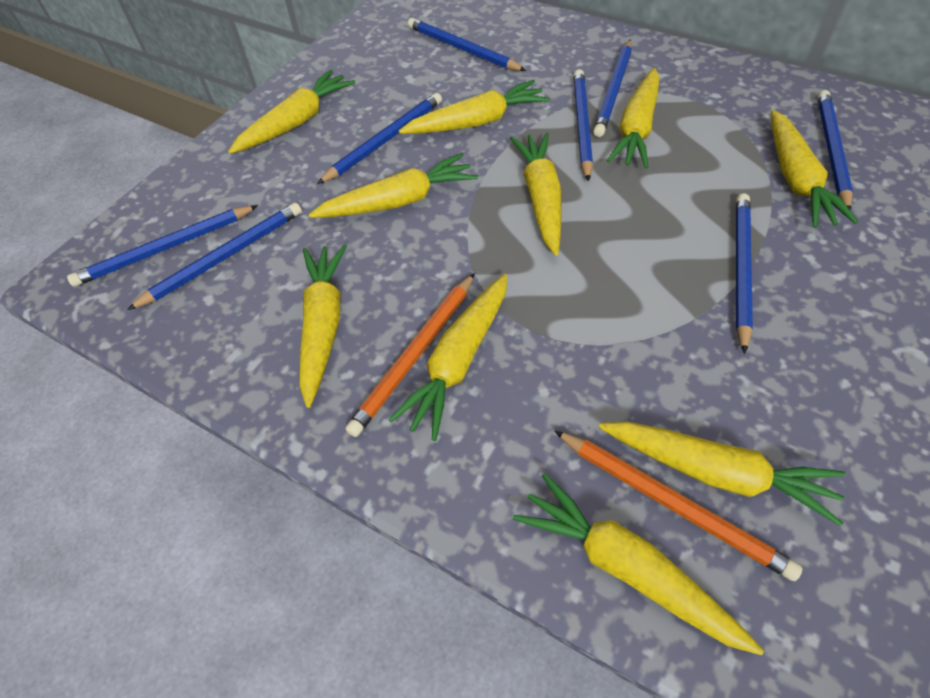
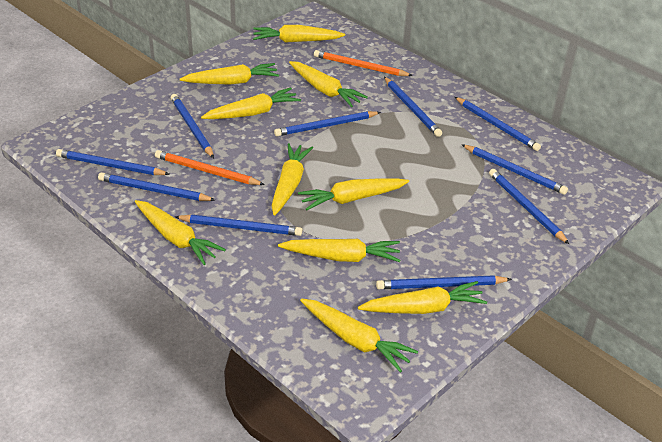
blue pencil: [67,205,258,287] [127,202,302,310] [317,93,442,184] [408,18,526,71] [573,69,593,182] [593,39,632,137] [736,193,753,354] [817,90,853,210] = 8 -> [56,149,170,175] [98,173,215,201] [171,94,214,158] [175,215,303,236] [274,111,381,136] [376,275,512,289] [384,77,442,137] [455,97,541,151] [461,144,568,195] [489,169,569,244] = 10

